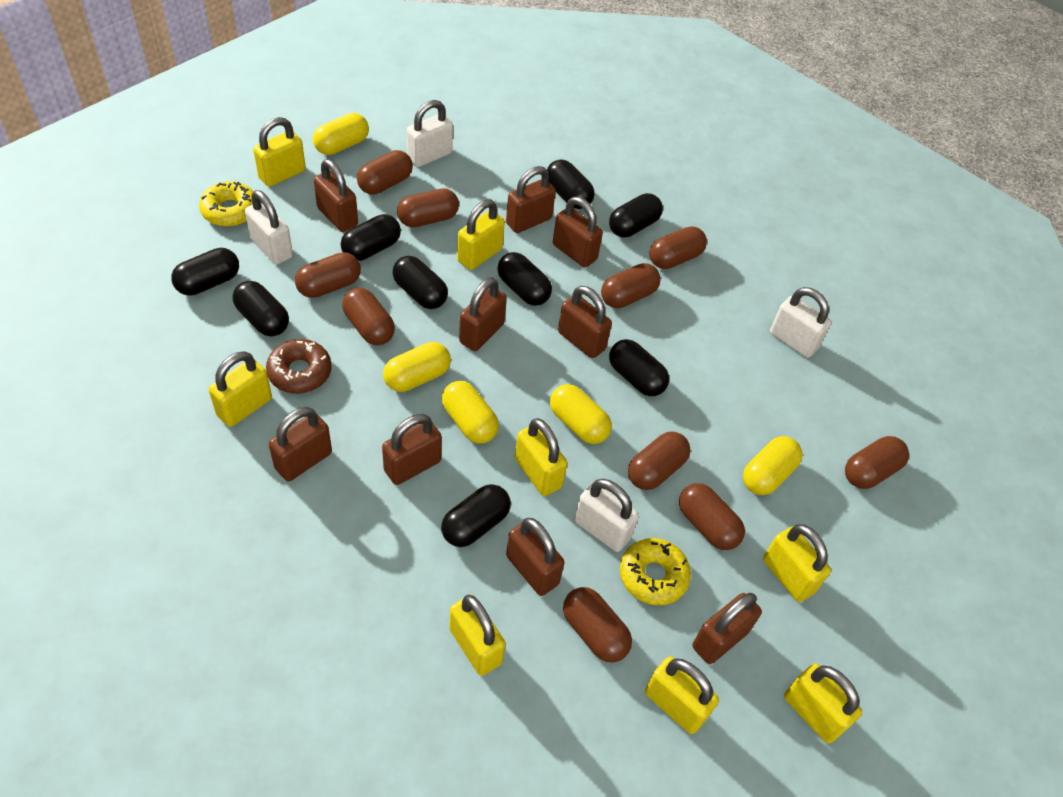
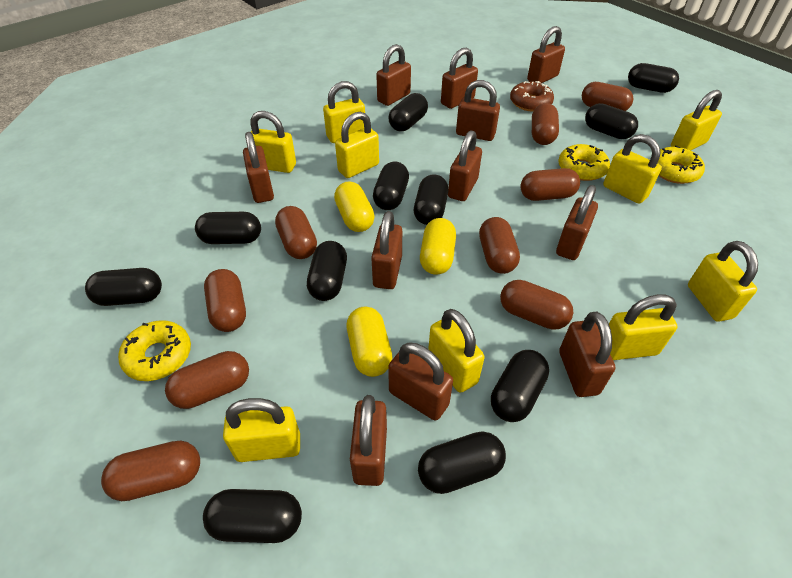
black capsule: [171,248,239,296] [232,281,289,337] [341,214,401,261] [392,256,448,309] [441,484,511,547] [497,252,552,306] [547,159,595,209] [609,193,663,238] [609,339,669,396] = 9 -> [85,268,162,306] [195,212,261,244] [203,489,302,543] [307,241,347,301] [373,162,409,210] [388,93,428,131] [414,174,448,225] [418,432,506,494] [491,350,549,422] [585,103,638,139] [628,63,679,93] = 11
brown capsule: [295,252,361,298] [342,288,395,345] [357,150,413,195] [397,188,459,227] [563,587,632,663] [601,263,661,308] [628,431,691,490] [649,226,707,269] [679,483,745,550] [845,436,909,489] = 10 -> [101,441,200,501] [165,351,249,409] [204,269,246,332] [275,206,317,259] [479,217,520,274] [500,280,573,330] [520,168,580,201] [532,103,559,145] [582,82,633,111] = 9
brown padlock: [269,407,332,481] [314,159,358,232] [382,414,442,485] [459,277,507,351] [506,166,556,233] [506,518,565,596] [553,197,603,267] [558,286,612,358] [692,593,762,664] = 9 -> [243,132,274,203] [350,395,387,486] [371,211,402,289] [376,44,411,106] [388,343,453,421] [441,48,478,109] [448,130,482,201] [456,80,500,141] [527,26,565,83] [556,185,598,260] [559,312,615,397] = 11
white padlock: [245,190,293,264] [407,100,453,167] [574,479,639,552] [770,287,831,358] = 4 -> none = 0
yellow capsule: [313,113,369,155] [383,342,451,392] [442,381,499,444] [550,384,612,444] [743,436,803,495] = 5 -> [334,181,375,232] [347,307,392,377] [420,218,456,275] = 3
yellow donut: [199,181,253,227] [620,538,691,605] = 2 -> [118,320,191,381] [558,144,610,181] [658,145,705,184] = 3
yellow padlock: [209,351,272,427] [253,117,306,187] [449,595,505,676] [457,199,505,270] [515,418,567,496] [645,656,719,734] [763,524,831,602] [784,664,862,743] = 8 -> [223,398,300,462] [250,111,296,173] [323,81,365,143] [335,112,379,178] [428,309,485,393] [603,134,662,204] [609,294,678,360] [671,90,722,150] [688,241,758,322] = 9

